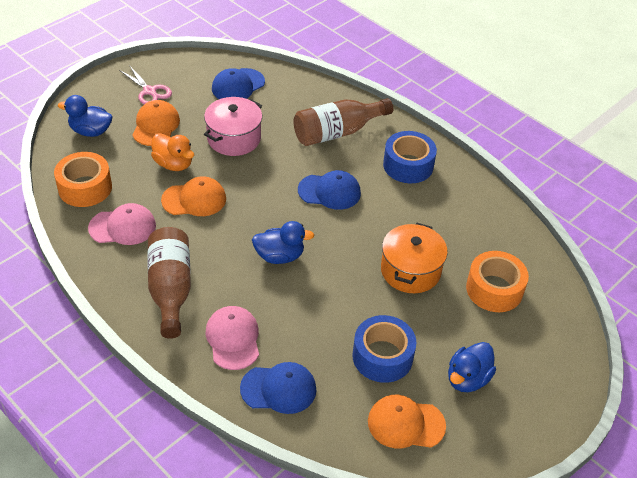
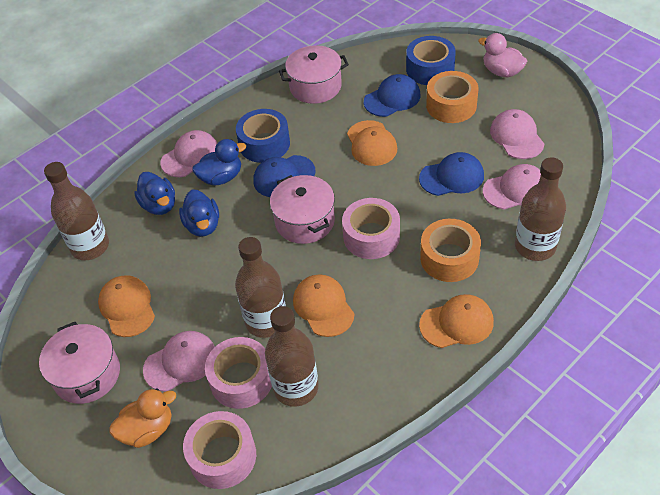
brown bottle: [147,227,191,339] [294,98,393,146] = 2 -> [44,162,109,260] [235,237,286,338] [265,306,319,407] [515,157,566,261] = 4
orange cap: [133,100,180,146] [161,176,226,216] [368,395,446,448] = 3 -> [98,275,155,337] [293,274,355,337] [347,120,397,166] [419,294,494,348] = 4
orange pot: [381,223,448,293] = 1 -> none = 0
pink cap: [88,203,156,245] [206,306,259,370] = 2 -> [143,331,215,391] [160,130,217,177] [483,164,541,210] [490,109,544,159] = 4
pink duck: none = 0 -> [478,33,527,78] = 1
pink pot: [204,97,262,156] = 1 -> [39,322,120,404] [270,175,335,244] [279,45,349,104] = 3
pink scissors: [119,65,172,104] = 1 -> none = 0
pink tape: none = 0 -> [183,411,256,489] [205,337,272,409] [342,198,400,259] = 3

